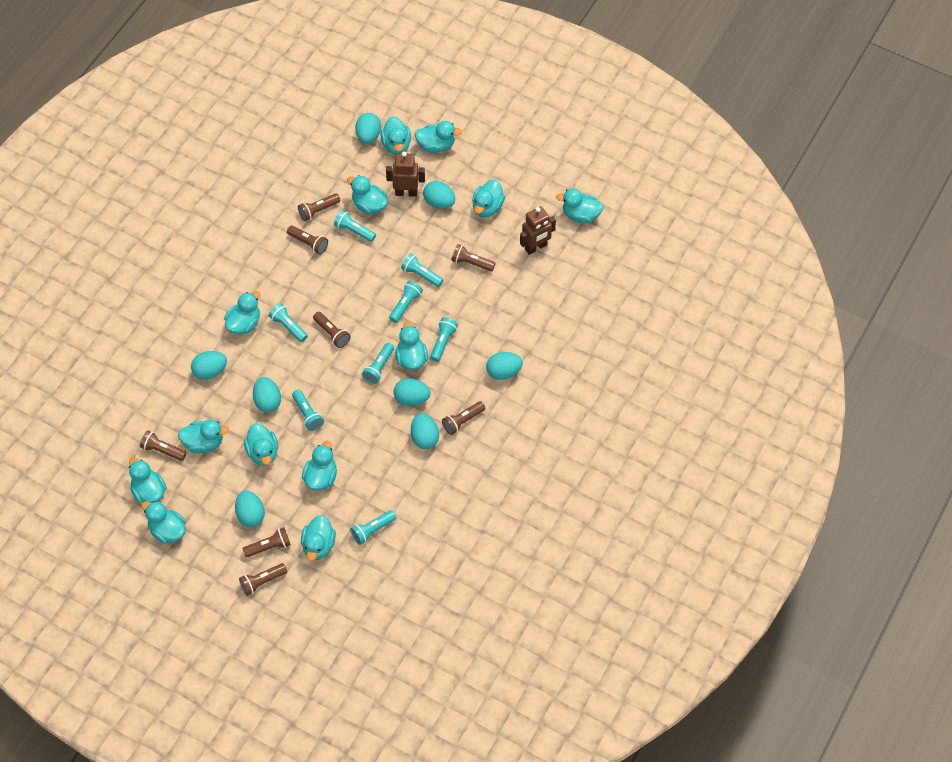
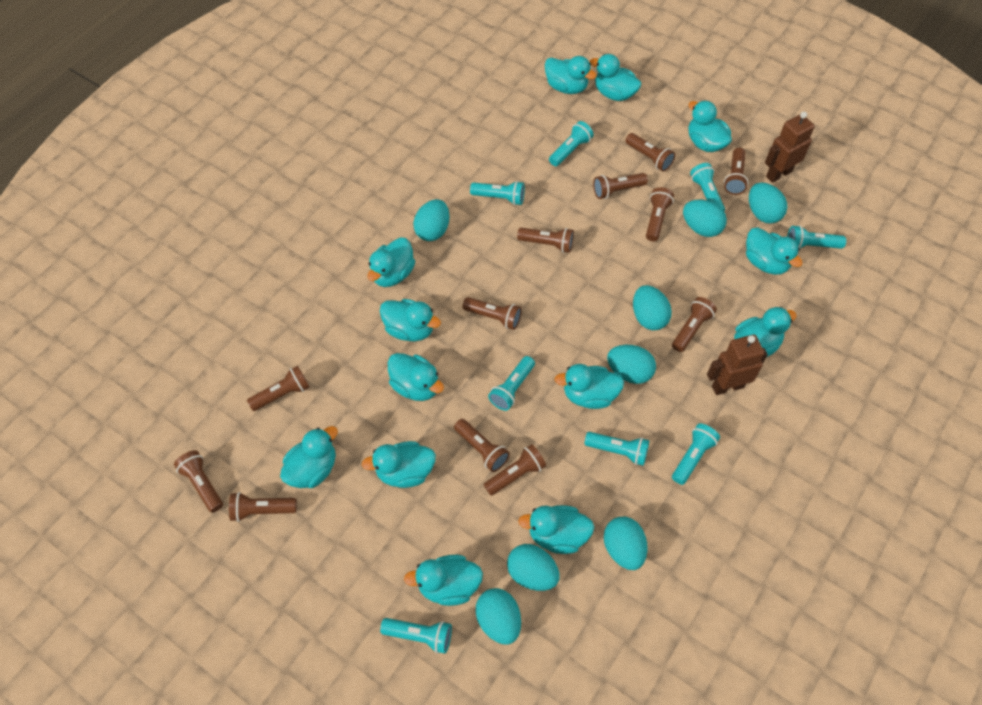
brown flashlight: [140,430,186,461] [239,563,287,596] [242,527,291,557] [287,226,328,255] [298,193,340,221] [313,312,351,348] [442,401,485,435] [451,244,496,271] = 8 -> [174,450,223,513] [229,492,297,522] [247,366,309,411] [454,419,510,472] [463,297,522,330] [484,444,546,496] [517,228,574,253] [593,173,648,199] [626,133,675,172] [646,187,674,241] [672,297,717,352] [724,148,749,195] = 12

